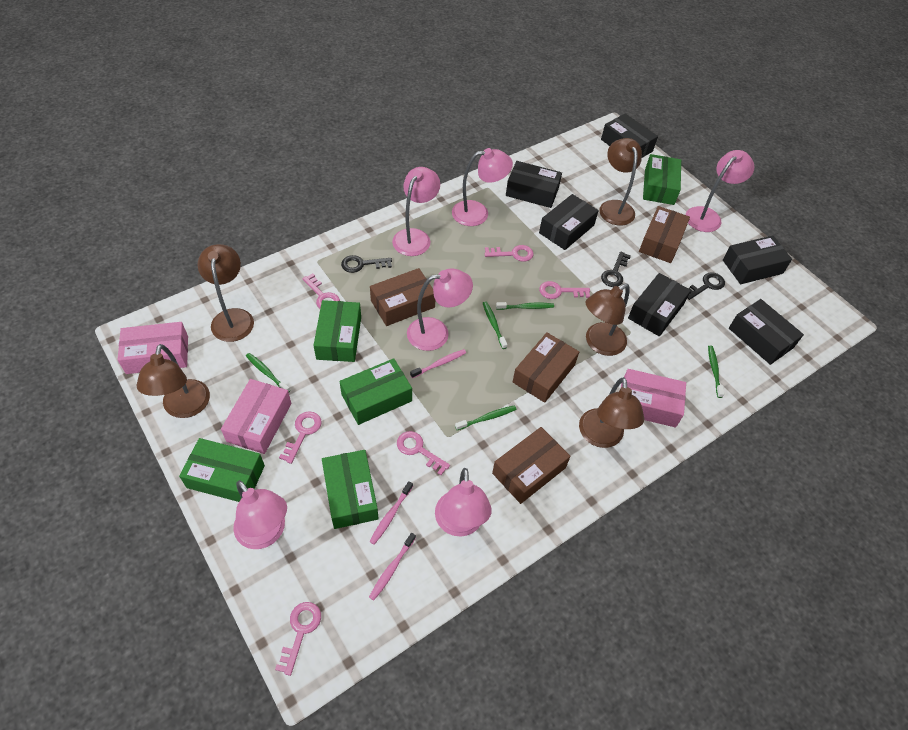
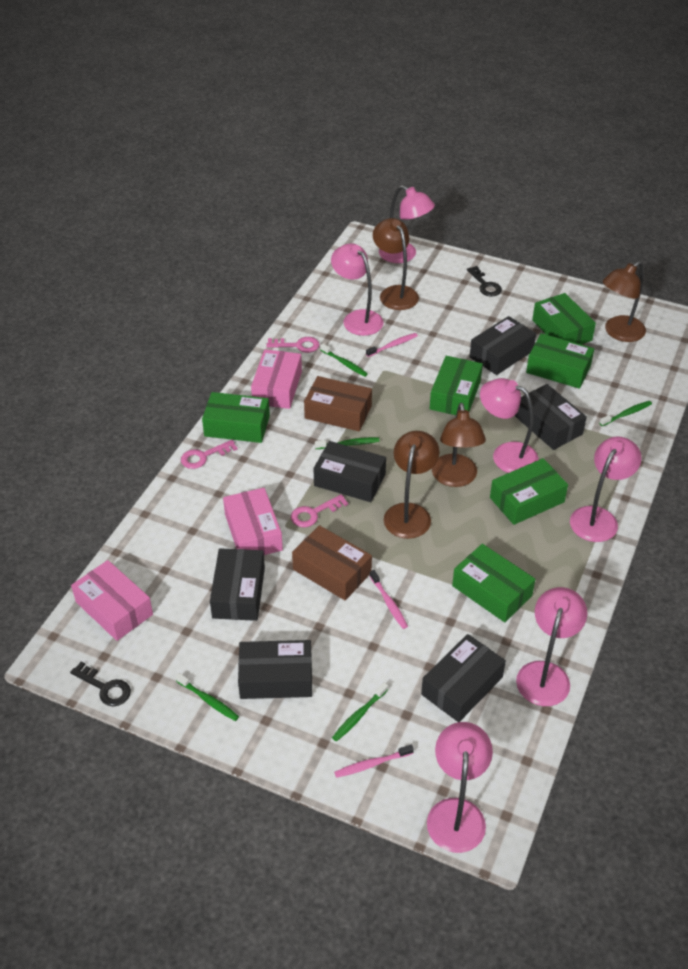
black key: [341,255,392,273] [601,251,631,287] [687,272,725,300] = 3 -> [70,661,131,706] [467,266,502,296] = 2
brown box: [370,268,435,326] [492,427,571,504] [513,332,579,403] [639,206,690,263] = 4 -> [292,525,372,600] [304,376,372,431] = 2
brown lamp: [137,344,210,418] [198,244,254,342] [579,377,644,448] [585,284,630,356] [599,138,642,225] = 5 -> [373,218,419,310] [384,431,439,539] [432,403,486,487] [603,261,646,342] = 4
green box: [179,438,265,502] [313,300,361,362] [322,450,379,529] [339,358,412,425] [643,154,681,205] = 5 -> [202,392,270,443] [430,356,483,415] [452,544,535,622] [490,458,568,525] [526,333,594,389] [532,293,596,344] = 6
pink key: [275,602,321,676] [279,411,322,464] [302,273,340,308] [397,431,450,475] [485,245,533,262] [539,281,590,299] = 6 -> [181,440,238,469] [266,337,320,353] [291,494,348,527] = 3

